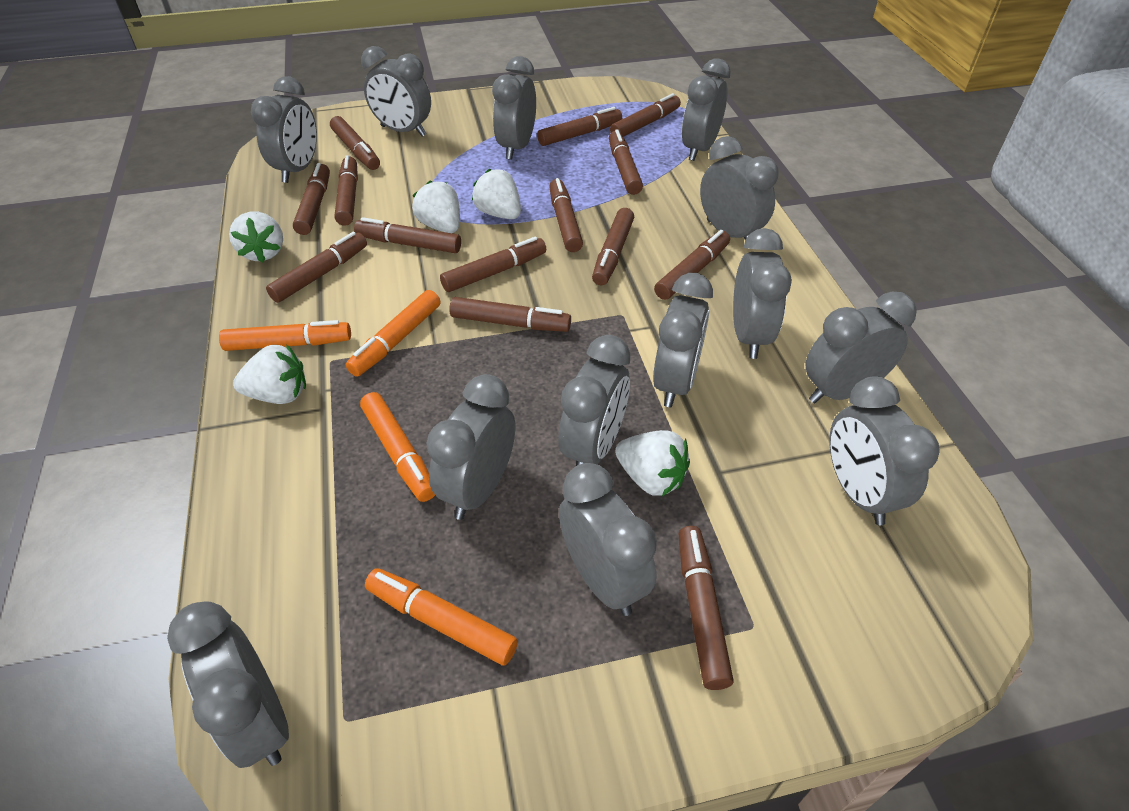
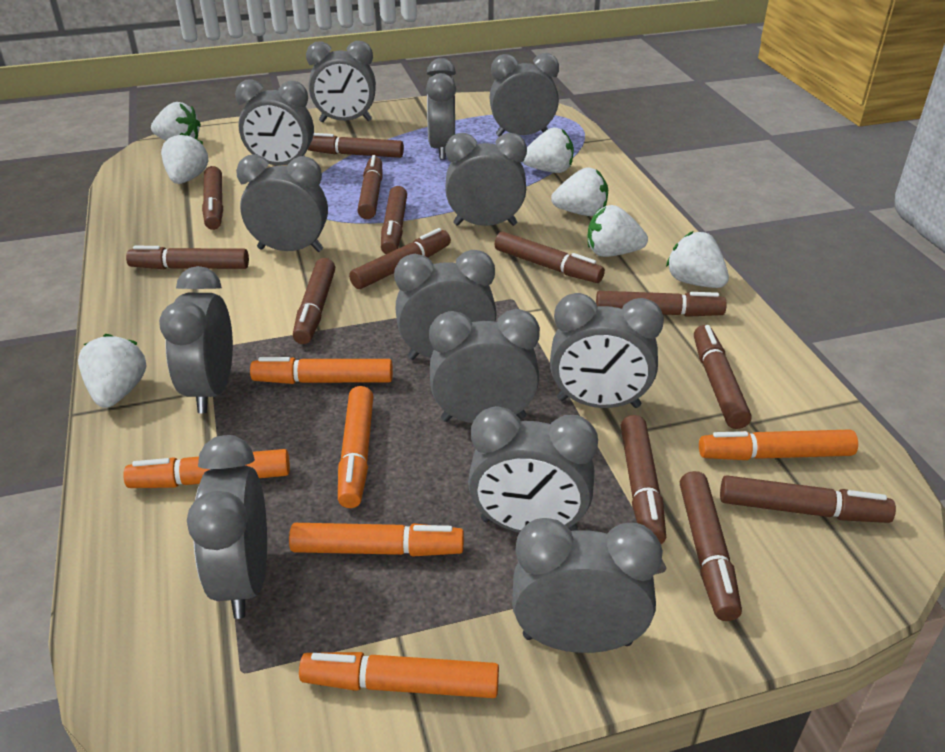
brown marker: [266,232,367,303] [293,163,330,235] [330,116,380,170] [334,155,358,226] [354,217,461,253] [440,237,546,292] [449,297,571,332] [537,107,622,146] [549,178,583,252] [592,208,634,285] [609,129,643,195] [610,93,681,137] [654,230,730,300] [679,526,734,690] = 14 -> [126,246,249,269] [202,166,223,230] [293,258,335,344] [308,133,404,158] [349,228,451,289] [357,155,383,219] [381,186,407,254] [494,231,605,283] [596,291,727,317] [621,415,666,544] [680,471,742,621] [694,325,751,429] [720,475,896,523] = 13
orange marker: [219,320,351,351] [345,290,441,377] [360,392,435,502] [365,568,518,666] = 4 -> [123,449,290,488] [250,357,393,384] [289,523,464,557] [299,652,499,698] [338,386,373,508] [699,429,858,460] = 6
white strawberry: [229,211,283,263] [233,345,306,404] [412,180,460,233] [472,169,521,219] [615,430,690,496] = 5 -> [78,334,147,408] [151,102,201,140] [161,132,209,184] [523,127,574,173] [551,167,608,216] [587,205,648,257] [666,231,729,288] = 7

